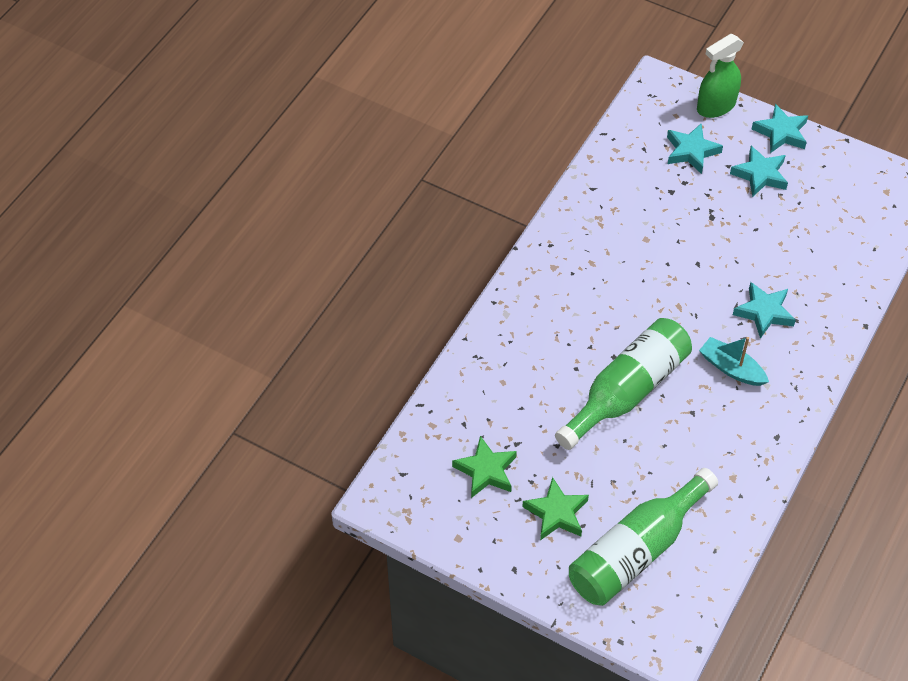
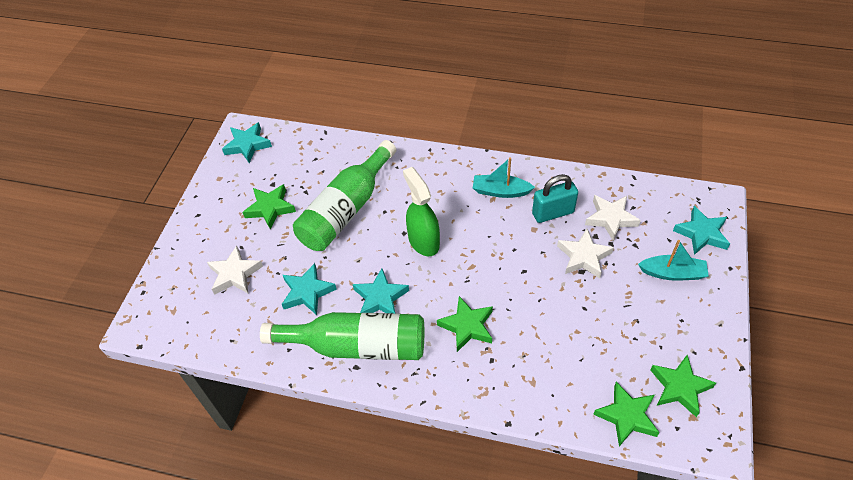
green star: [452,436,517,498] [522,477,589,540] = 2 -> [242,184,296,230] [437,296,493,352] [593,382,660,447] [650,355,716,417] = 4
turquoise boat: [699,337,769,386] = 1 -> [473,157,535,198] [638,240,709,281] = 2
turquoise padlock: none = 0 -> [532,174,578,223] = 1
white star: none = 0 -> [207,246,263,295] [557,229,614,278] [585,195,641,241] = 3

